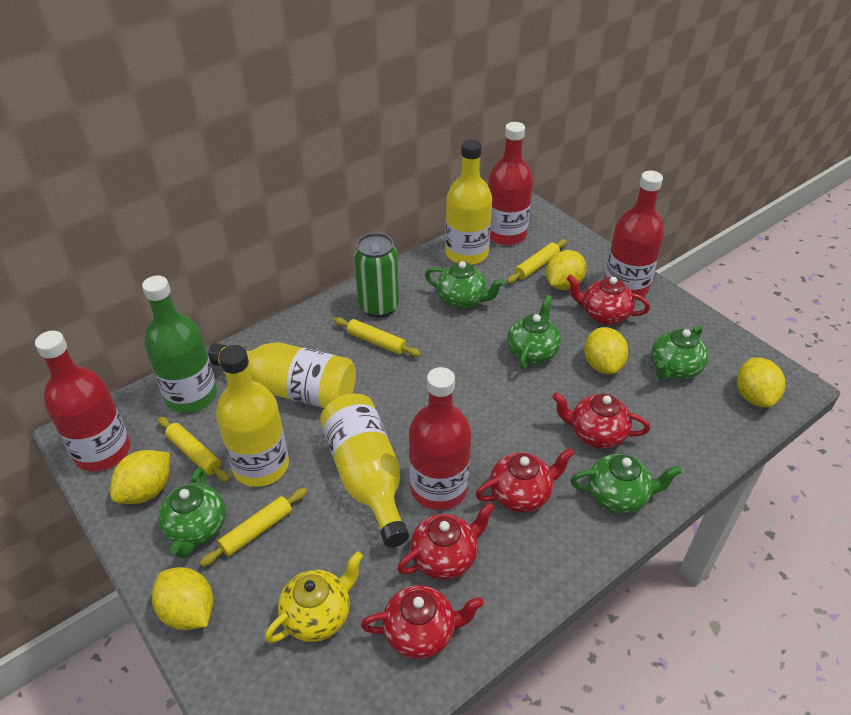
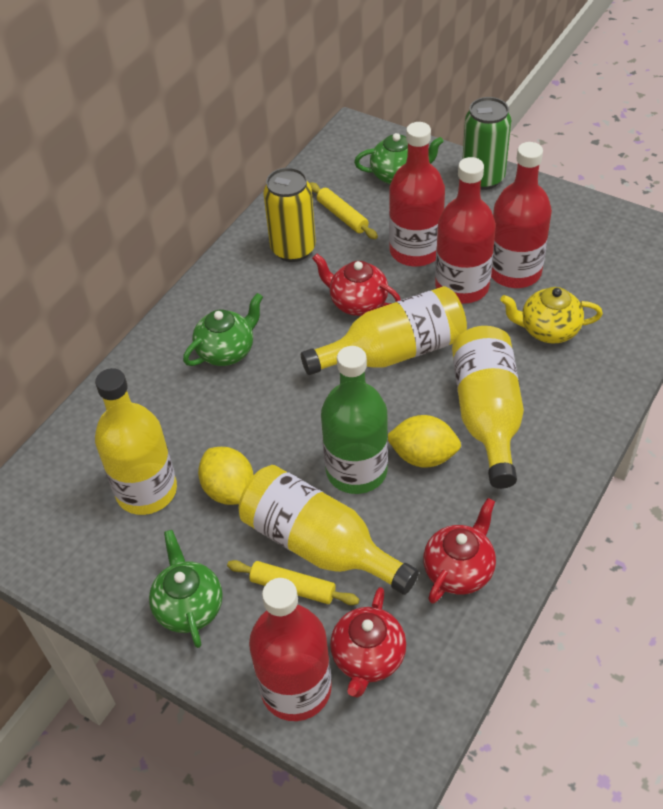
green teapot: [158,467,226,558] [425,261,505,309] [507,295,561,369] [570,454,682,514] [651,325,708,380] = 5 -> [149,530,223,648] [183,293,263,366] [354,133,444,184] = 3
red teapot: [361,585,484,659] [397,502,495,580] [475,448,574,512] [552,392,650,449] [567,275,650,325] = 5 -> [312,254,401,316] [330,587,406,697] [423,498,496,604] = 3
yellow can: none = 0 -> [263,167,316,262] = 1
yellow lemon: [110,450,170,504] [152,567,213,630] [546,250,587,290] [584,327,628,374] [737,358,785,408] = 5 -> [198,447,254,505] [388,415,461,468] = 2
yellow rolling pin: [158,416,230,483] [199,488,307,567] [334,317,421,357] [507,239,567,284] = 4 -> [227,560,360,605] [309,182,378,239] = 2

